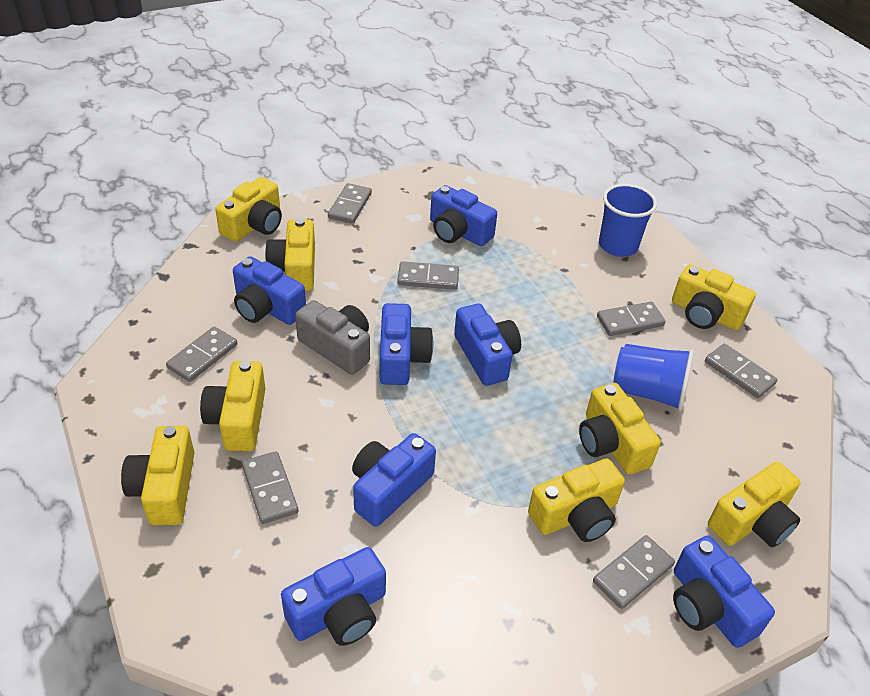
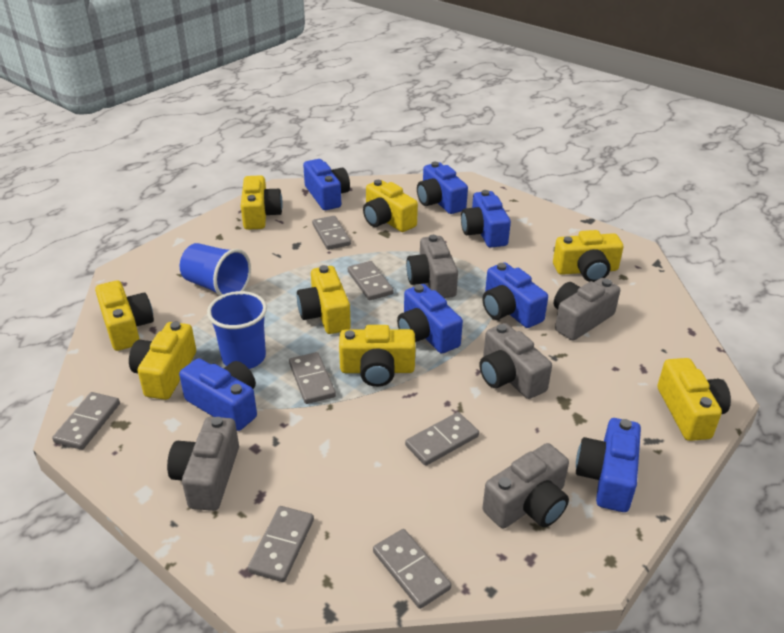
grey camera: [295,300,370,375] = 1 -> [167,417,239,511] [406,235,458,298] [480,323,552,399] [482,443,569,528] [554,278,620,341] = 5

